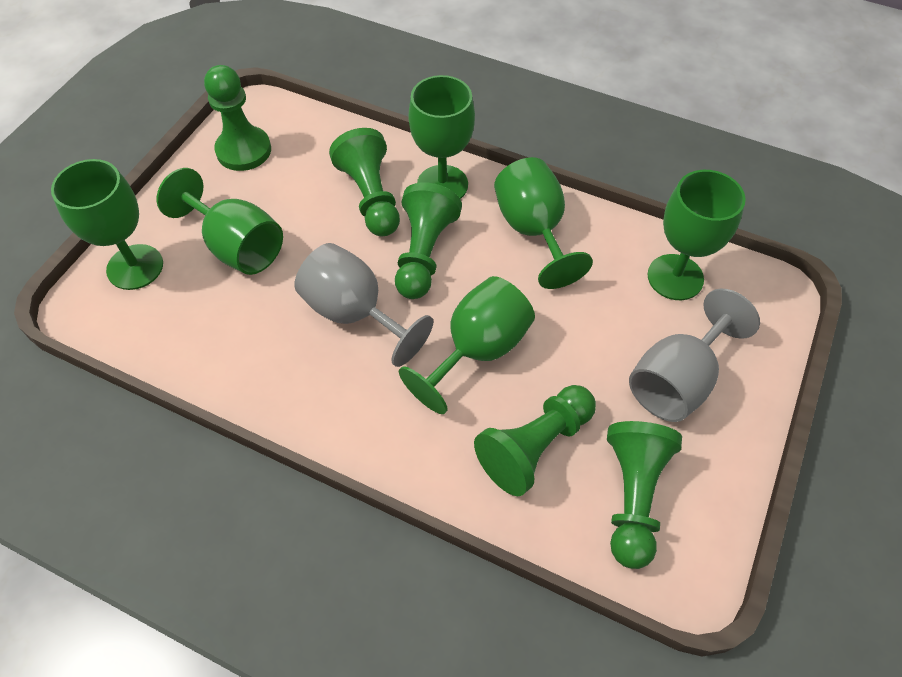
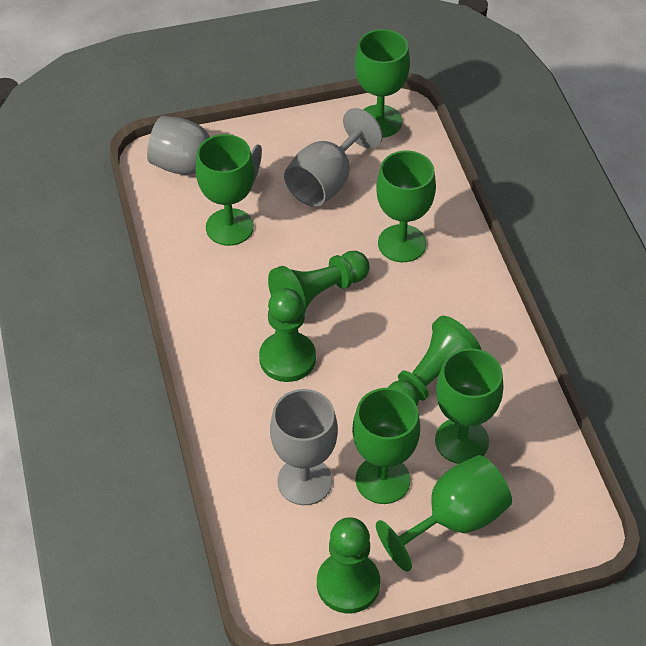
green pawn: [204,65,271,171] [329,128,400,236] [395,182,462,299] [474,385,596,496] [607,421,682,569] = 5 -> [259,288,316,382] [268,251,370,314] [317,517,380,613] [388,316,481,405] = 4
grey goblet: [294,243,433,367] [629,289,760,422] = 2 -> [147,116,262,183] [270,389,338,505] [284,108,383,207] = 3

